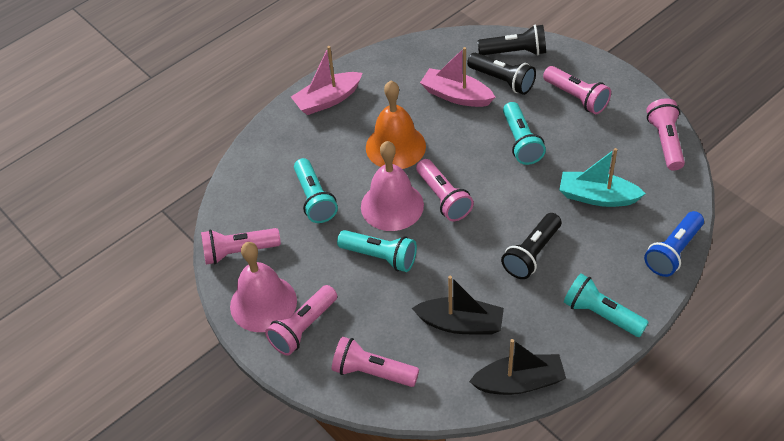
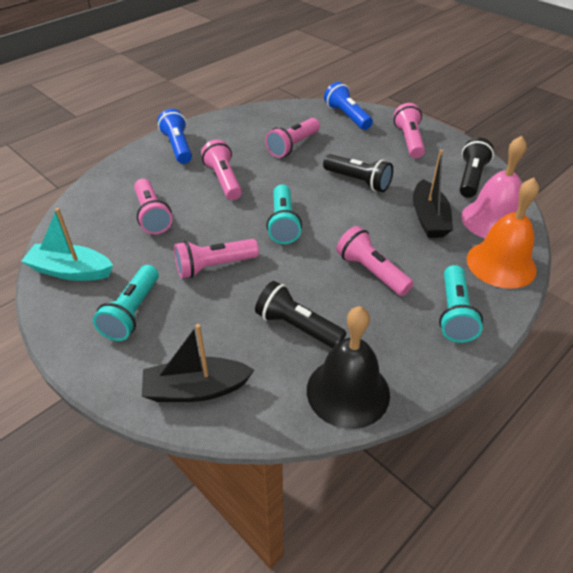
black bell: none = 0 -> [307,306,390,429] = 1
blue flashlight: [644,211,704,277] = 1 -> [158,109,192,164] [324,82,373,130] = 2
pink bell: [230,242,297,332] [361,141,424,231] = 2 -> [461,136,527,238] = 1
pink boat: [291,46,363,115] [420,47,495,107] = 2 -> none = 0
turquoise flashlight: [294,158,338,223] [337,230,417,272] [503,102,546,165] [564,274,649,337] = 4 -> [93,265,159,341] [267,184,302,244] [439,265,483,343] = 3

